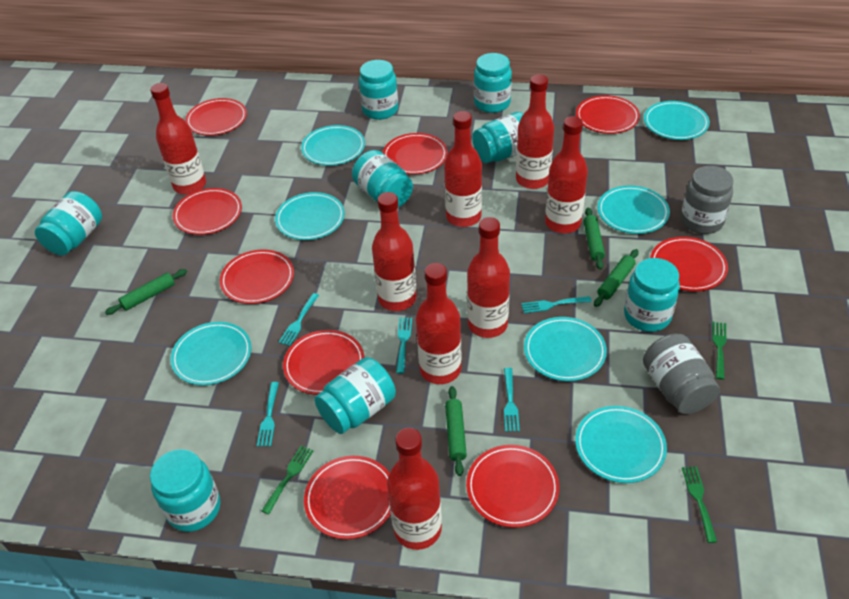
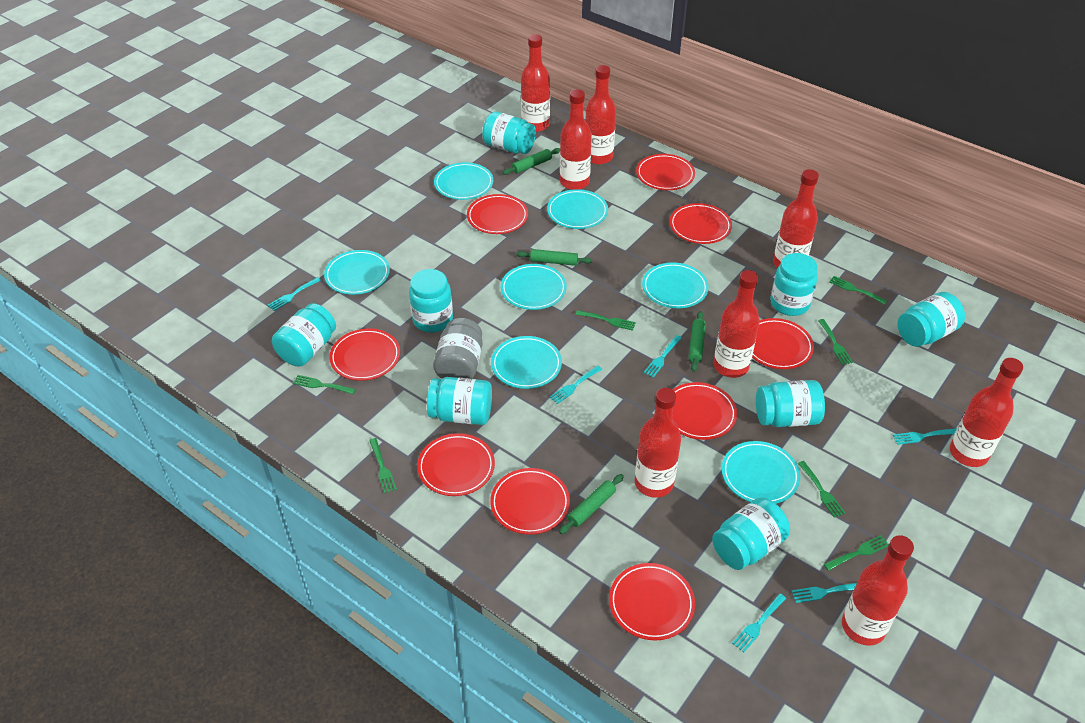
green fork: [262,446,314,514] [682,466,717,543] [712,322,727,380] = 3 -> [293,375,356,394] [369,438,397,494] [575,310,636,331] [798,461,845,518] [818,319,853,365] [824,535,889,571] [829,276,887,305] = 7
grey jar: [643,334,720,414] [681,166,733,234] = 2 -> [433,318,483,379] = 1
turquoise fork: [257,382,279,446] [279,293,319,346] [396,317,412,374] [504,368,520,432] [521,296,592,313] = 5 -> [268,277,321,311] [550,366,602,404] [643,335,682,378] [732,593,786,652] [792,583,857,603] [893,428,957,445] = 6

